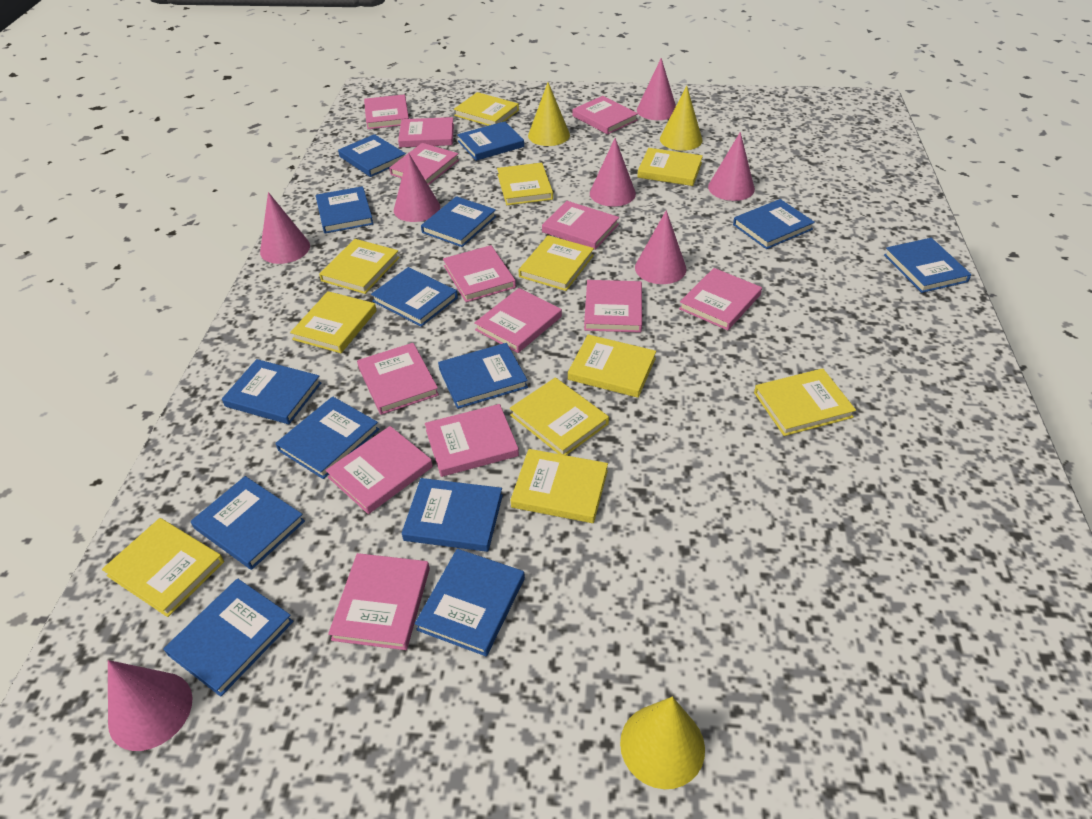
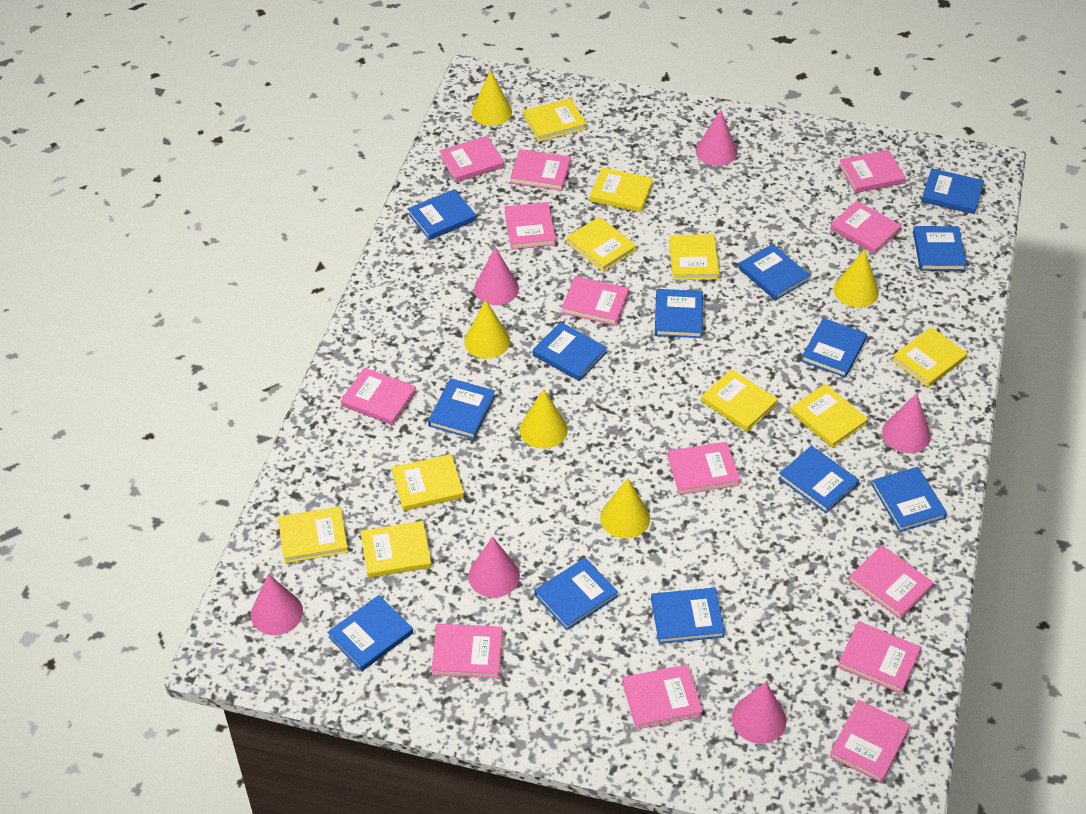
blue book: [163,578,294,697] [191,476,305,570] [222,359,321,424] [275,396,379,479] [316,186,373,233] [338,134,406,177] [371,267,458,327] [402,478,503,552] [415,549,525,656] [421,196,496,247] [438,343,528,409] [457,121,524,161] [733,199,815,249] [884,238,971,293] = 14 -> [327,595,413,671] [408,189,476,240] [428,378,495,439] [533,322,607,381] [534,558,618,630] [651,588,725,644] [655,289,703,338] [738,244,810,301] [779,446,859,513] [801,318,867,378] [872,467,947,532] [913,226,967,271] [921,168,984,214] = 13
pink cone: [108,660,193,751] [260,192,310,264] [394,153,440,222] [590,138,636,206] [635,210,687,284] [637,58,676,120] [708,132,755,201] = 7 -> [251,574,303,635] [468,536,520,598] [474,247,519,305] [696,110,737,166] [732,682,786,744] [882,393,931,453] = 6
yellow book: [102,518,224,617] [290,291,377,353] [319,239,400,294] [454,92,519,126] [497,163,553,205] [510,377,609,455] [511,449,608,523] [519,235,594,291] [568,334,656,398] [637,148,703,186] [754,368,856,436] = 11 -> [278,506,348,563] [360,521,432,578] [392,454,464,511] [523,98,586,142] [566,217,636,272] [590,167,653,212] [669,234,719,280] [701,369,778,432] [790,384,868,448] [892,327,967,387] = 10
yellow cone: [528,82,570,146] [620,697,705,789] [660,86,703,151] = 3 -> [464,300,510,359] [471,70,512,126] [520,389,568,449] [600,478,650,539] [834,249,879,308] = 5

